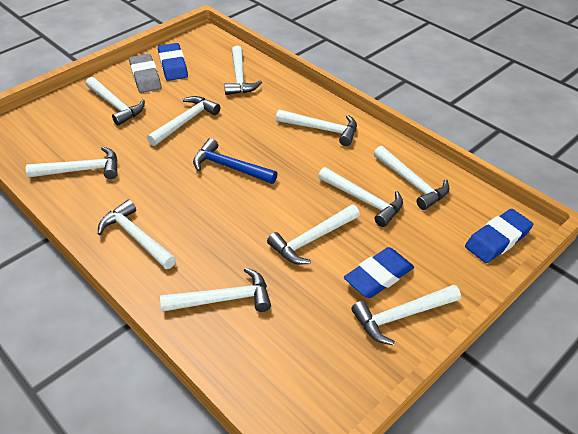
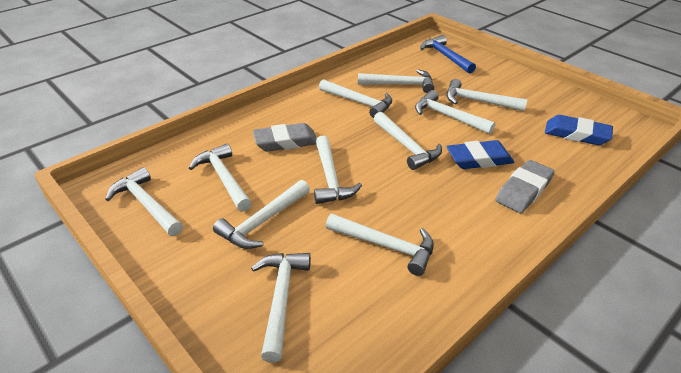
blue eraser: [158,43,188,81] [344,247,414,298] [465,209,533,263] = 3 -> [446,140,514,169] [545,115,613,145] = 2
grey eraser: [129,54,161,93] = 1 -> [253,123,317,152] [495,160,555,213] = 2

